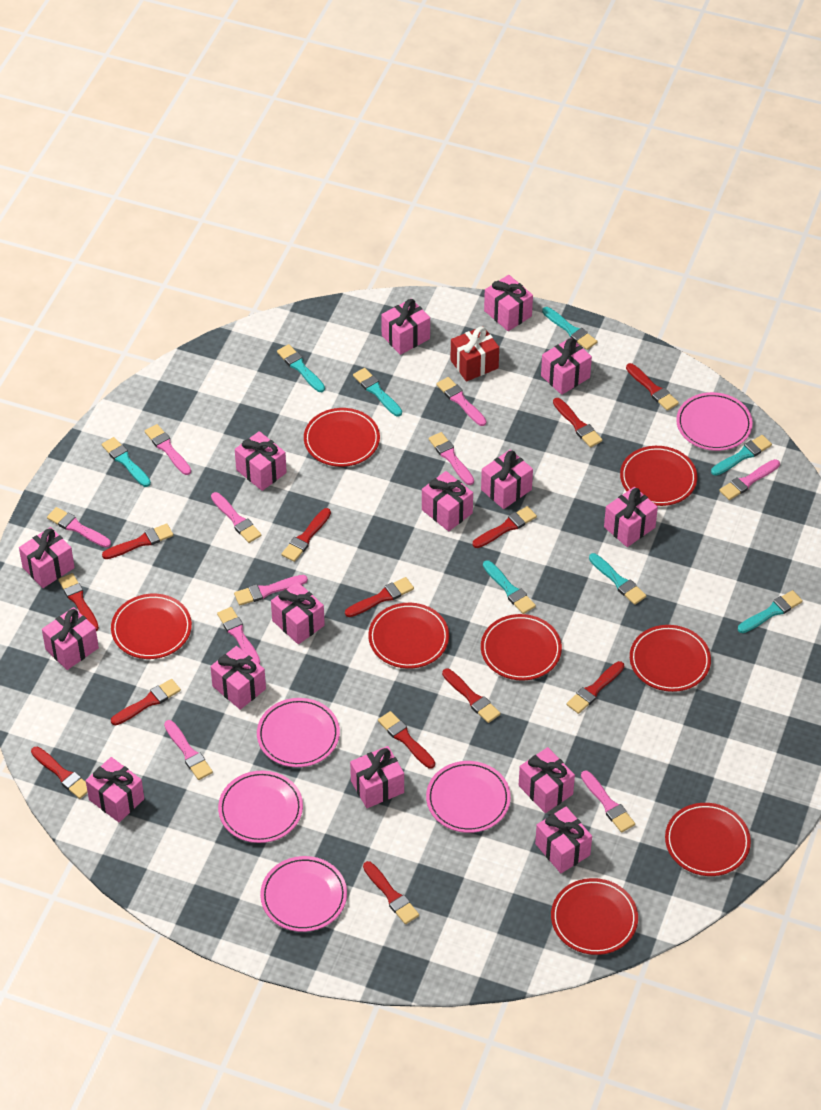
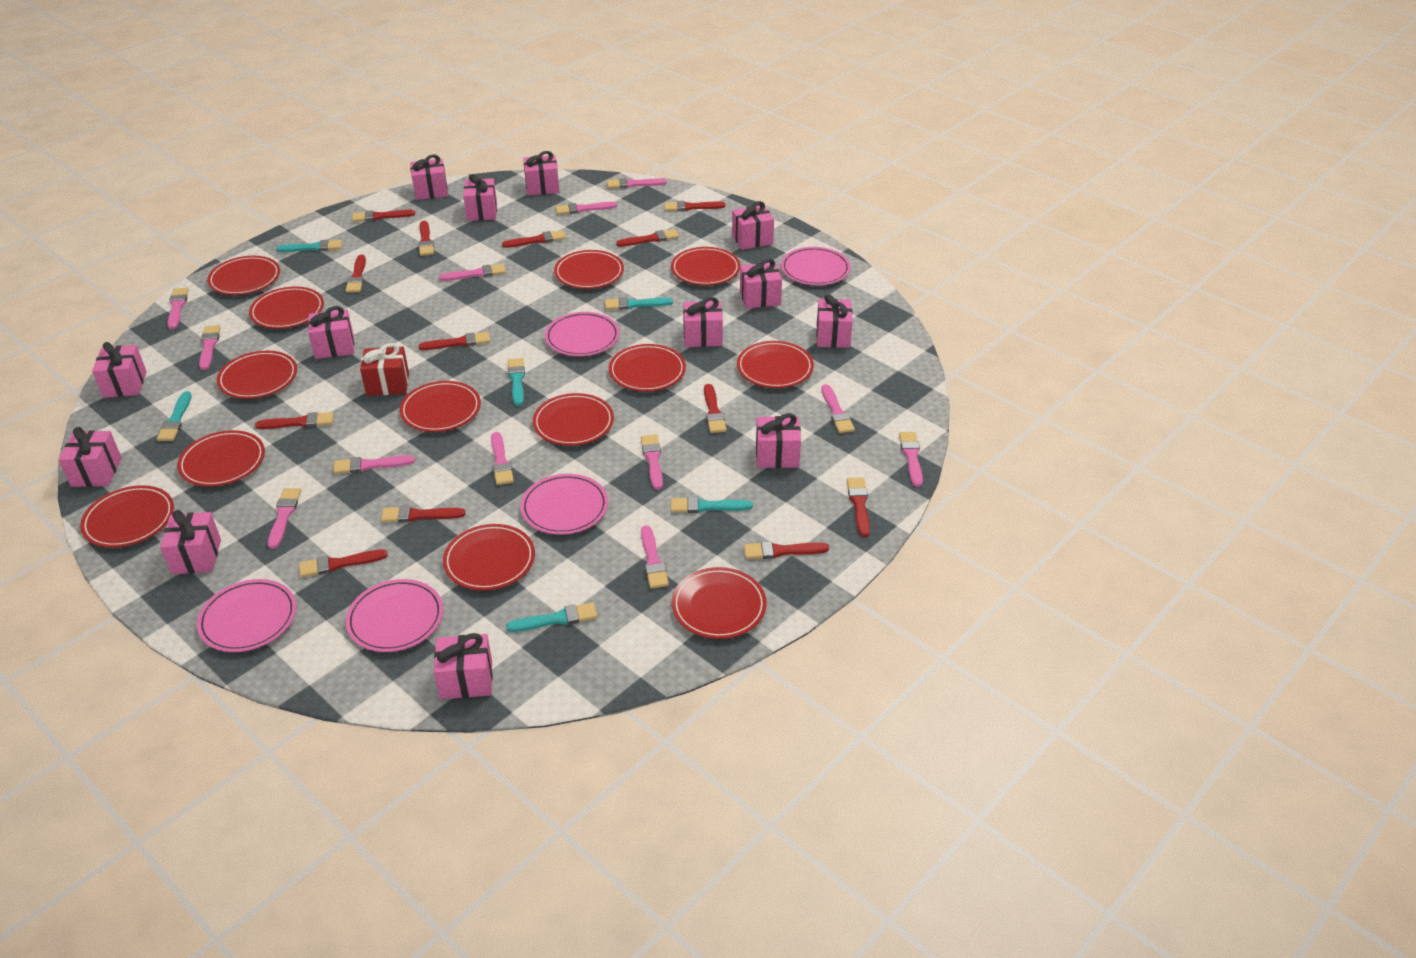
pink brush: [47,507,111,548] [145,424,191,475] [164,720,213,780] [211,492,261,543] [217,607,260,664] [234,575,308,606] [429,432,474,485] [436,377,486,426] [581,770,635,832] [719,459,780,500] = 10 -> [167,288,189,329] [199,325,221,370] [268,488,301,549] [333,455,415,474] [439,264,506,281] [491,432,514,485] [556,202,617,215] [607,178,667,188] [641,434,663,490] [641,526,669,589] [821,384,855,433] [899,432,923,487] = 12
pink gift: [19,527,75,588] [42,607,99,670] [86,757,144,822] [210,646,266,710] [235,431,287,491] [271,582,325,644] [350,746,404,808] [381,299,430,355] [422,471,473,531] [481,450,533,509] [484,275,533,331] [519,747,575,813] [535,807,592,873] [541,338,592,395] [604,487,658,547] = 15 -> [58,427,122,487] [92,342,147,398] [160,510,221,574] [308,306,354,359] [410,155,448,200] [434,633,492,699] [463,174,497,221] [523,151,559,196] [683,297,723,347] [732,201,774,250] [740,259,782,309] [756,413,801,468] [816,294,853,348] = 13
red plate: [111,594,192,659] [304,408,380,467] [368,603,449,669] [481,614,562,680] [551,878,638,955] [620,446,697,506] [630,625,711,692] [665,803,751,876] = 8 -> [80,485,174,548] [177,430,265,487] [207,256,280,295] [217,351,297,399] [249,287,324,329] [400,381,481,432] [443,524,535,590] [533,393,614,446] [554,250,624,289] [609,344,686,392] [671,247,740,285] [672,567,767,639] [737,341,814,388] = 13
turquoise brush: [101,437,151,487] [277,344,325,392] [353,368,402,417] [483,560,536,614] [542,307,597,350] [589,553,646,605] [711,435,772,476] [738,590,803,633] = 8 -> [157,391,192,441] [276,240,342,252] [506,602,597,632] [508,358,525,406] [605,297,673,310] [671,497,753,513] = 6

